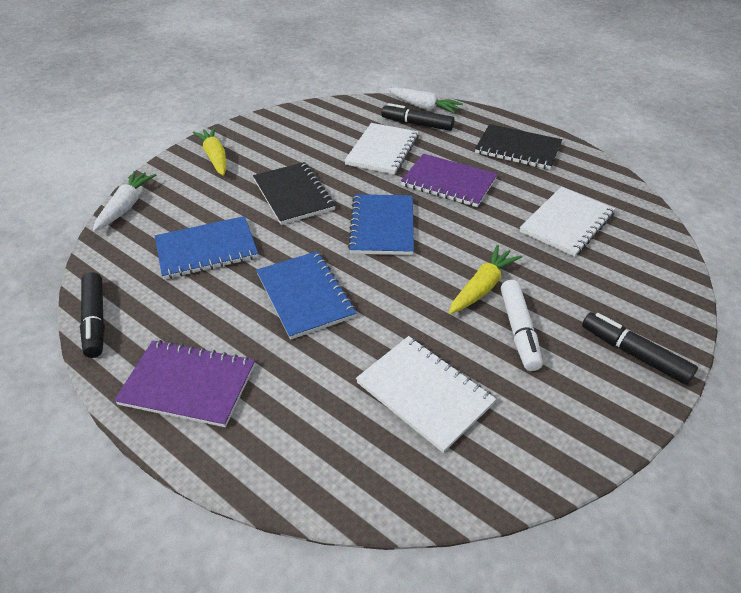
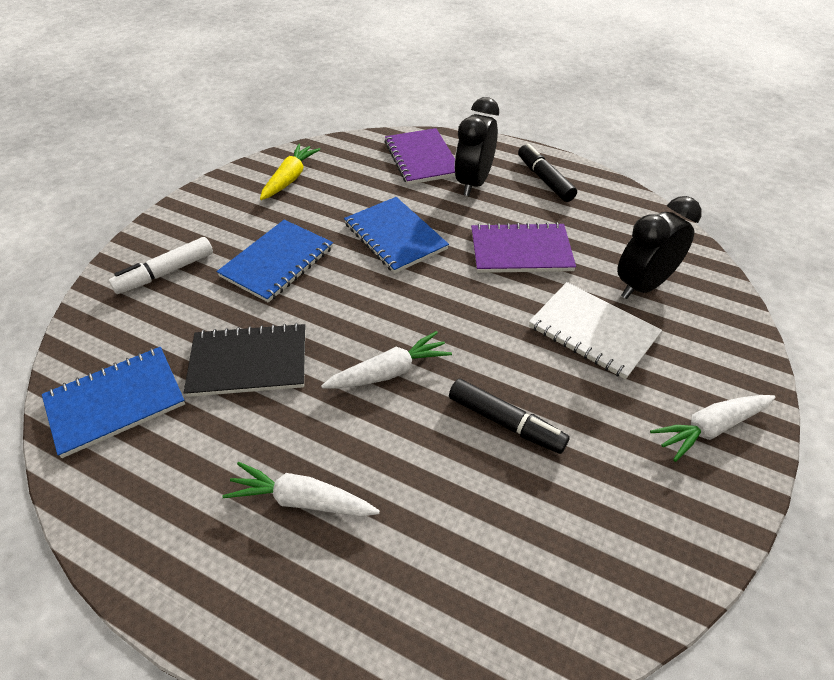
black clock: none = 0 -> [455,97,499,196] [617,196,702,299] = 2
black marker: [80,272,105,358] [381,103,455,131] [582,312,698,385] = 3 -> [449,379,570,454] [518,144,577,202] = 2
black notebook: [253,162,336,225] [475,124,562,170] = 2 -> [184,323,305,397] = 1
white carrot: [93,171,156,232] [388,87,463,114] = 2 -> [222,462,380,517] [321,331,452,389] [650,395,776,462] = 3
white notebook: [344,123,419,175] [356,336,496,453] [520,187,615,257] = 3 -> [529,282,662,379] = 1
yellow carrot: [193,127,226,176] [449,245,522,314] = 2 -> [260,144,321,200] = 1

